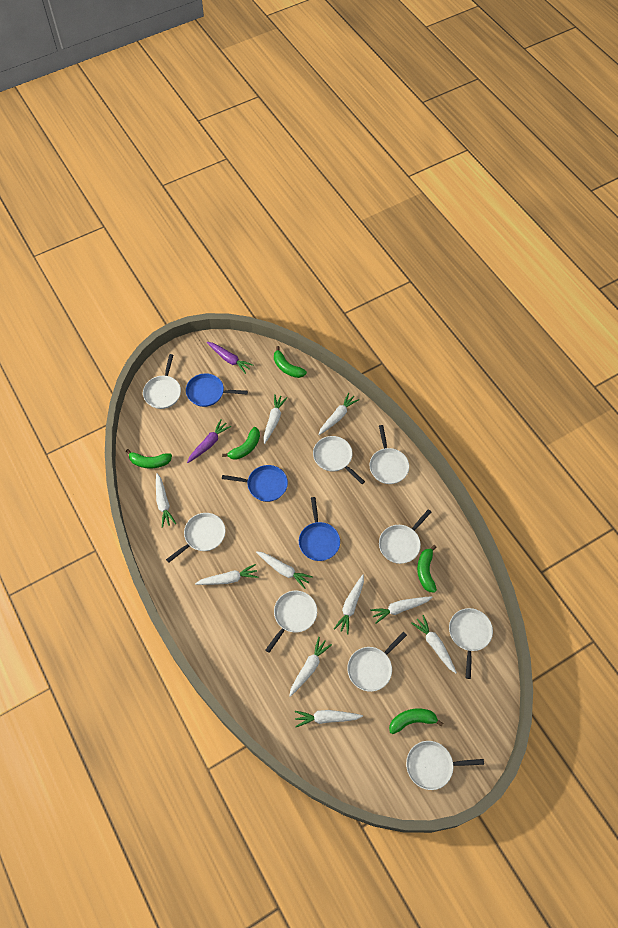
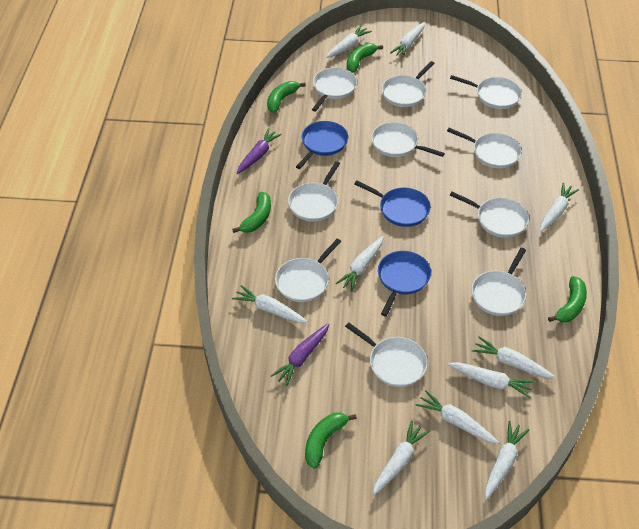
white pan: [143,354,181,409] [166,513,226,563] [266,591,317,653] [313,436,365,484] [347,632,407,691] [369,425,409,484] [379,509,431,564] [406,741,484,790] [449,608,493,679] = 9 -> [275,238,341,302] [288,161,340,222] [312,68,357,112] [345,323,428,387] [371,122,445,157] [382,61,435,107] [447,128,521,168] [450,75,522,109] [450,192,529,238] [472,248,526,316] = 10

